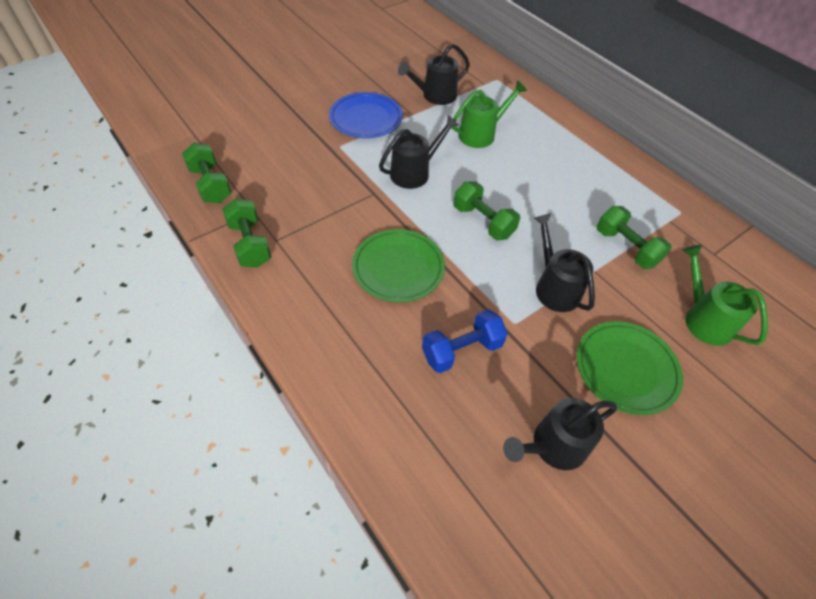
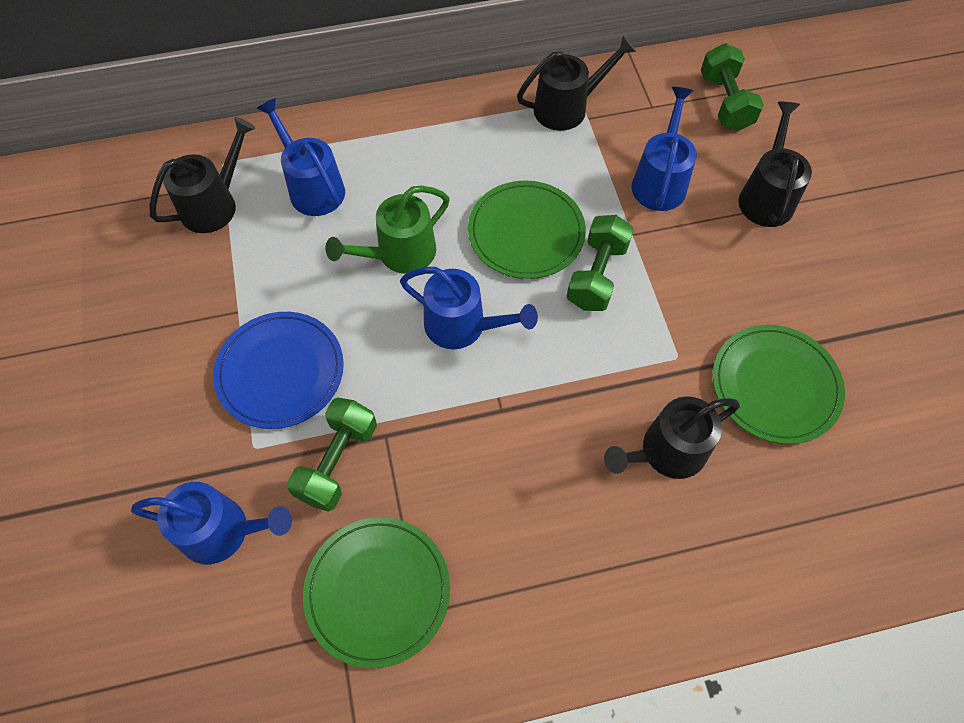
blue dumbbell: [422,309,508,373] = 1 -> none = 0
blue watering can: none = 0 -> [131,482,292,564] [257,98,345,216] [400,267,538,349] [632,87,697,211] = 4
green dumbbell: [182,143,232,203] [222,198,271,268] [453,181,520,240] [597,206,672,269] = 4 -> [287,398,377,512] [566,215,634,311] [701,43,764,131] = 3
green plate: [352,229,445,302] [577,321,683,415] = 2 -> [303,517,450,668] [468,180,586,279] [712,325,845,444] = 3
green watering can: [451,80,527,148] [682,245,768,346] = 2 -> [326,186,450,274] = 1

